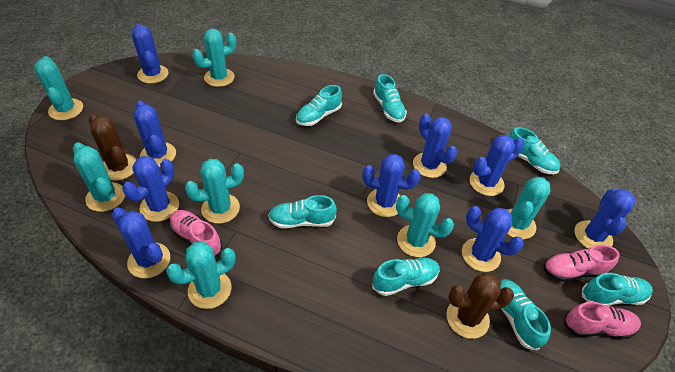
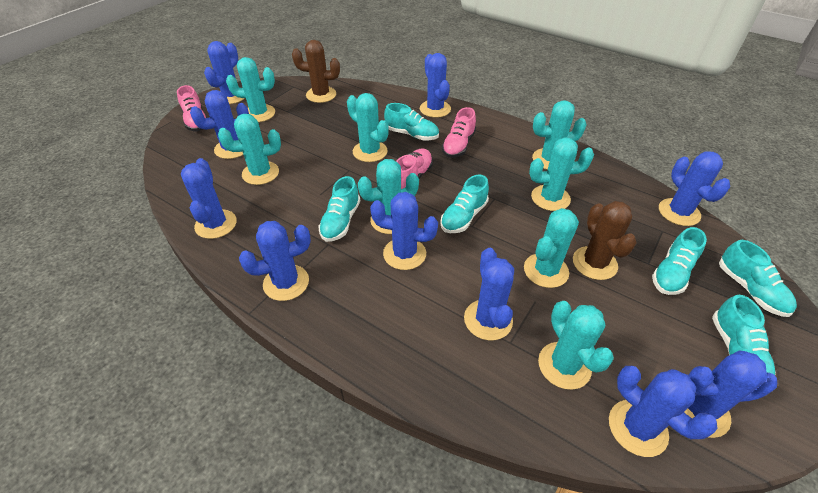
blue cactus: [112,207,170,278] [122,156,179,222] [132,24,169,84] [134,101,176,167] [362,154,421,217] [413,114,458,178] [462,206,524,272] [470,135,524,196] [574,189,636,249] = 9 -> [181,158,237,239] [190,90,249,159] [204,41,245,104] [239,221,311,301] [370,192,438,270] [420,53,451,118] [464,248,514,340] [609,366,718,457] [659,151,730,226] [684,351,777,438] = 10
turquoise cactus: [34,56,83,120] [73,142,125,212] [166,242,236,309] [185,159,244,224] [192,29,236,87] [396,193,454,257] [507,177,550,239] = 7 -> [218,114,281,185] [226,57,275,122] [347,93,389,162] [358,159,419,234] [524,208,579,288] [529,137,594,211] [532,100,587,170] [538,301,614,390] = 8
turquoise shoe: [268,195,337,228] [296,85,342,126] [372,258,440,296] [373,74,407,123] [500,279,551,351] [509,127,560,174] [582,273,653,306] = 7 -> [318,176,360,242] [384,103,439,140] [440,175,489,233] [652,227,707,295] [712,295,776,375] [719,240,797,317] = 6

